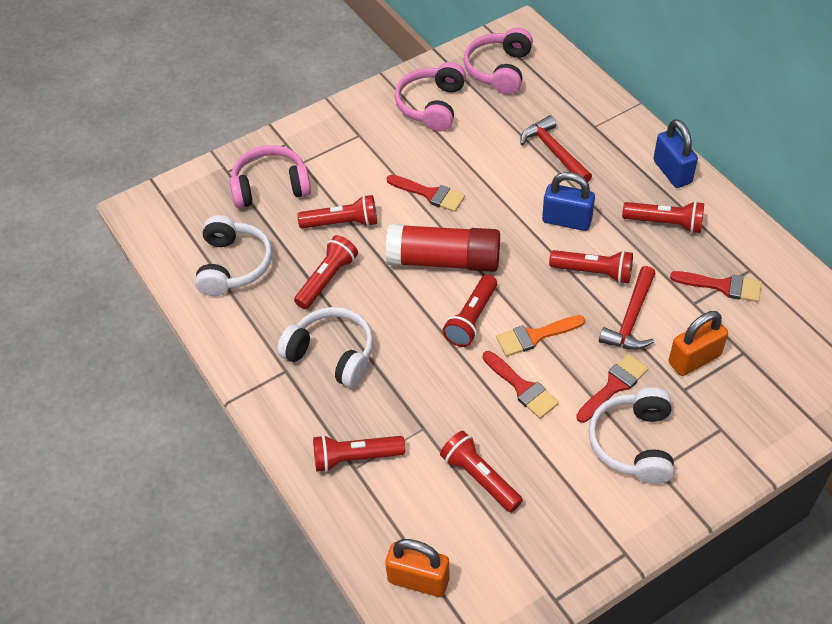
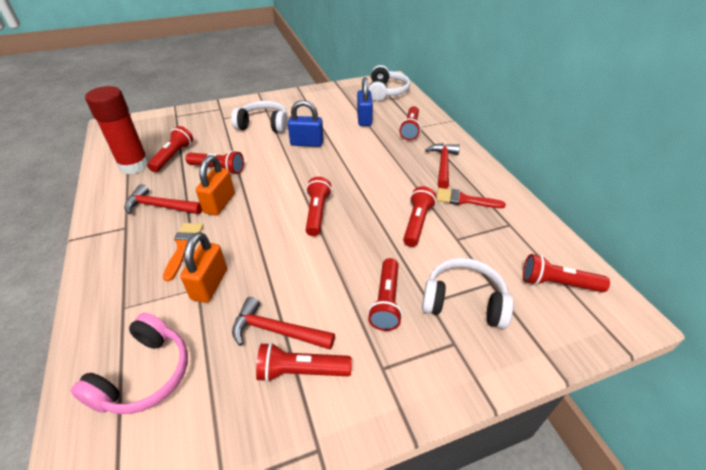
pink headphones: [230,145,311,208] [394,62,466,131] [464,27,533,95] = 3 -> [71,313,188,414] = 1
red brush: [387,175,465,212] [483,351,559,419] [576,354,649,423] [670,271,762,302] = 4 -> [436,188,506,208] = 1
red flashlight: [294,235,358,309] [297,195,377,229] [313,435,405,472] [440,431,523,512] [443,274,497,347] [549,250,633,284] [622,201,704,233] = 7 -> [147,126,193,172] [185,150,244,175] [256,342,352,382] [306,177,332,236] [368,258,403,331] [399,106,421,140] [403,186,436,247] [523,254,610,292] = 8
red hammer: [520,115,592,182] [599,266,655,350] = 2 -> [124,184,202,215] [232,297,335,350] [425,143,460,189] = 3

